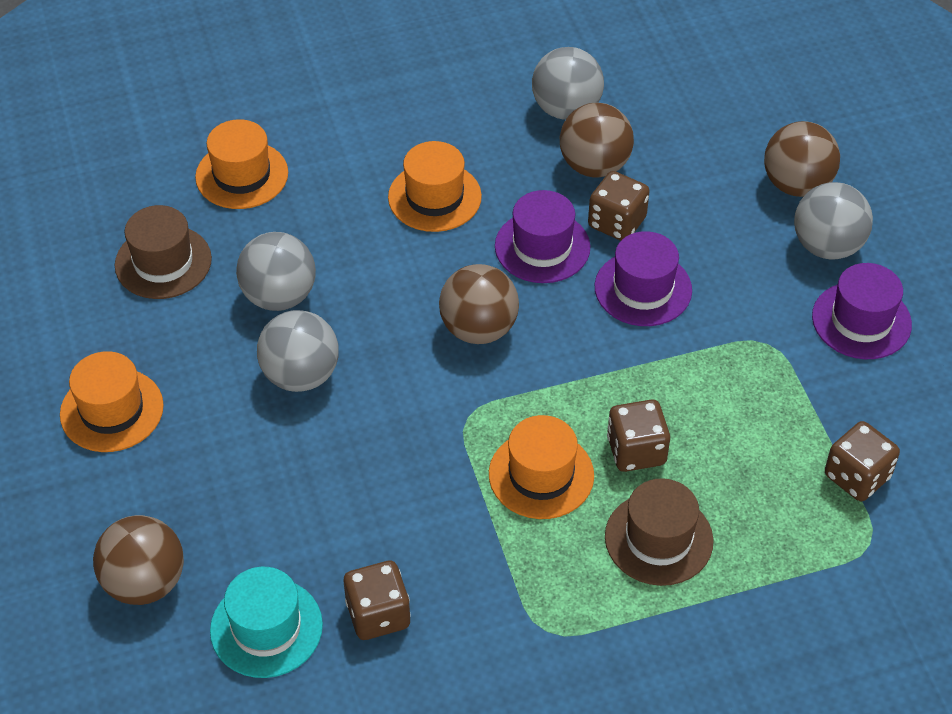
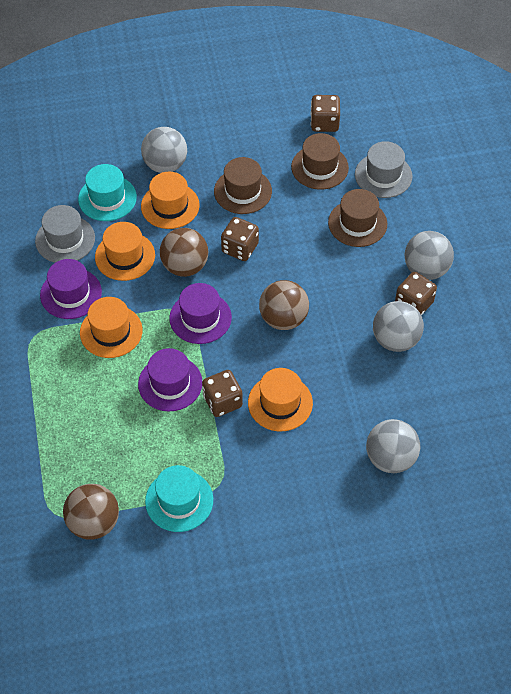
brown ball: [93,515,184,605] [439,264,519,344] [560,103,634,177] [764,121,840,197] = 4 -> [63,484,119,540] [160,228,208,277] [259,280,309,330] = 3
brown hat: [115,205,212,299] [605,478,714,586] = 2 -> [214,157,272,214] [291,133,349,190] [328,189,387,247] = 3
grey hat: none = 0 -> [35,205,95,263] [355,141,413,198] = 2
turquoise hat: [210,567,323,678] = 1 -> [78,164,137,221] [145,465,213,532] = 2

